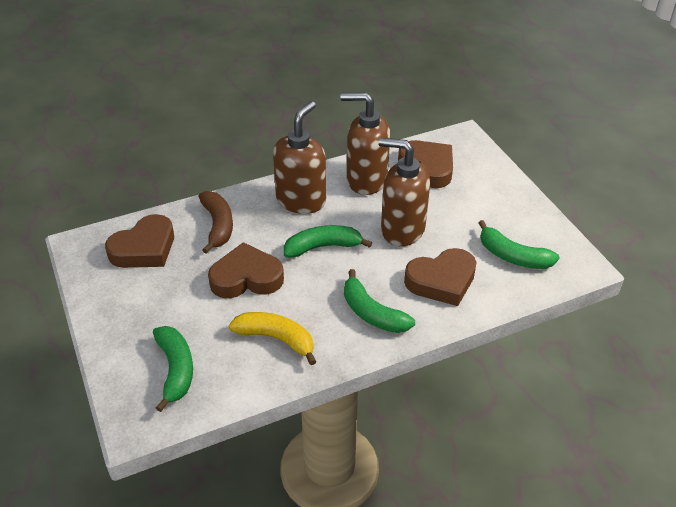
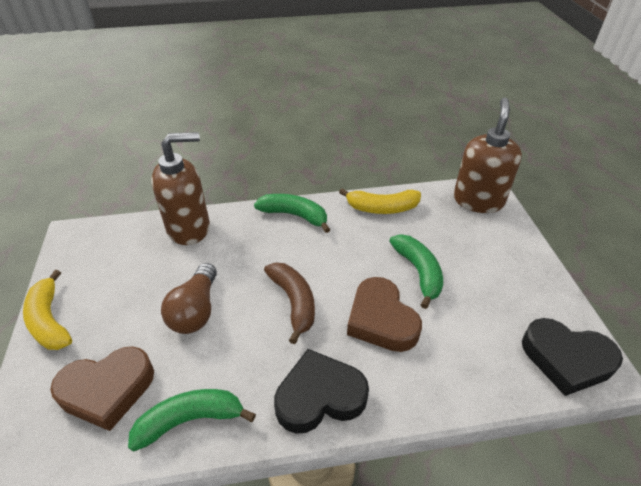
black heart: none = 0 -> [274,349,369,434] [522,318,623,396] = 2
brown heart: [105,214,174,268] [208,242,284,298] [398,140,453,188] [404,248,477,306] = 4 -> [50,346,154,431] [347,277,422,352] = 2
brown light bulb: none = 0 -> [161,263,217,334] = 1
brown soap dispenser: [273,101,326,214] [341,92,390,195] [379,138,430,246] = 3 -> [151,132,210,245] [454,98,522,213] = 2
green banana: [153,326,193,412] [284,225,372,258] [344,269,415,333] [479,220,560,269] = 4 -> [128,389,256,451] [254,194,330,233] [389,234,443,309] = 3
yellow banana: [229,312,316,365] = 1 -> [23,270,72,350] [339,188,421,214] = 2

